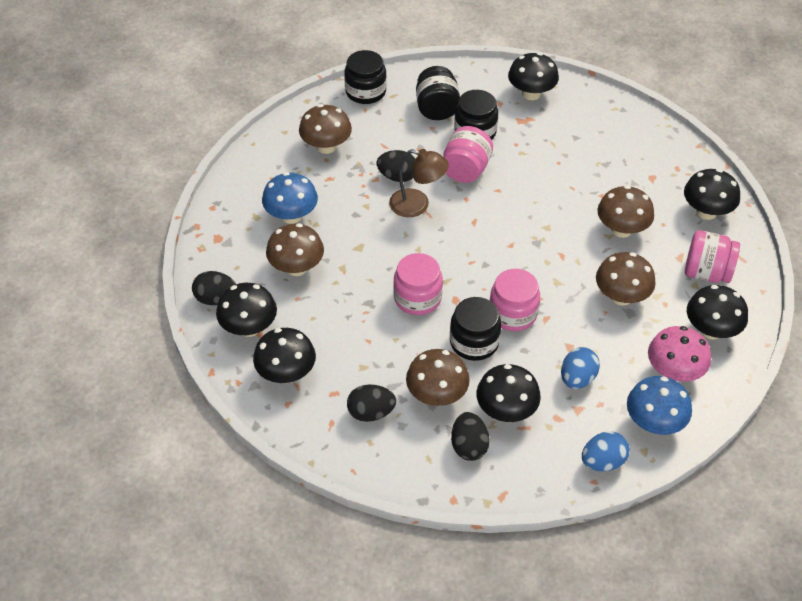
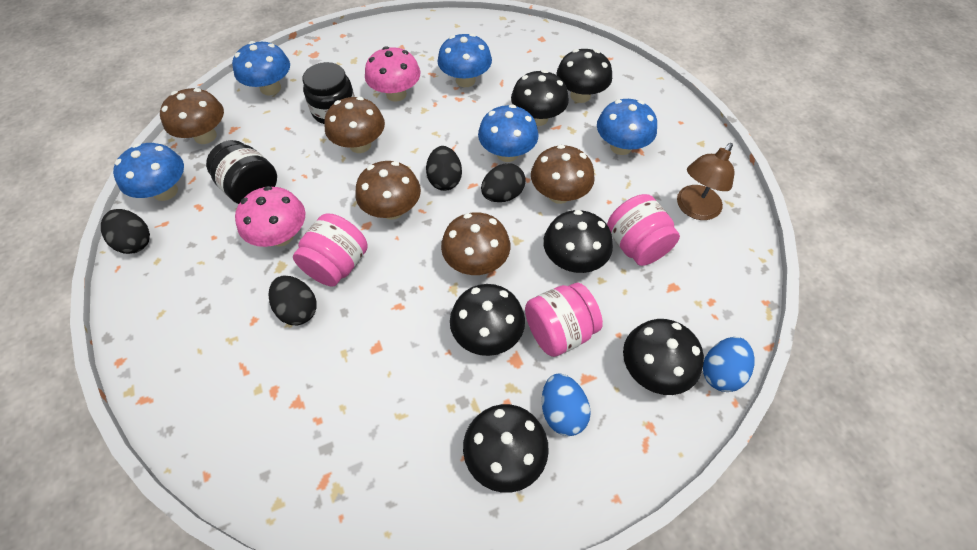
black jar: [344,50,387,104] [416,66,460,120] [450,297,501,361] [454,90,498,140] = 4 -> [206,140,277,204] [302,62,355,124] = 2
blue mushroom: [262,172,318,224] [627,376,692,435] = 2 -> [113,143,184,201] [232,41,290,96] [437,34,492,87] [478,105,539,162] [597,99,657,155] = 5
pink jar: [393,253,443,315] [443,126,493,183] [490,269,540,331] [685,230,740,283] = 4 -> [293,214,368,287] [525,283,603,357] [607,194,680,266] = 3
pink mushroom: [648,326,711,382] = 1 -> [235,186,305,247] [365,46,420,102] = 2

